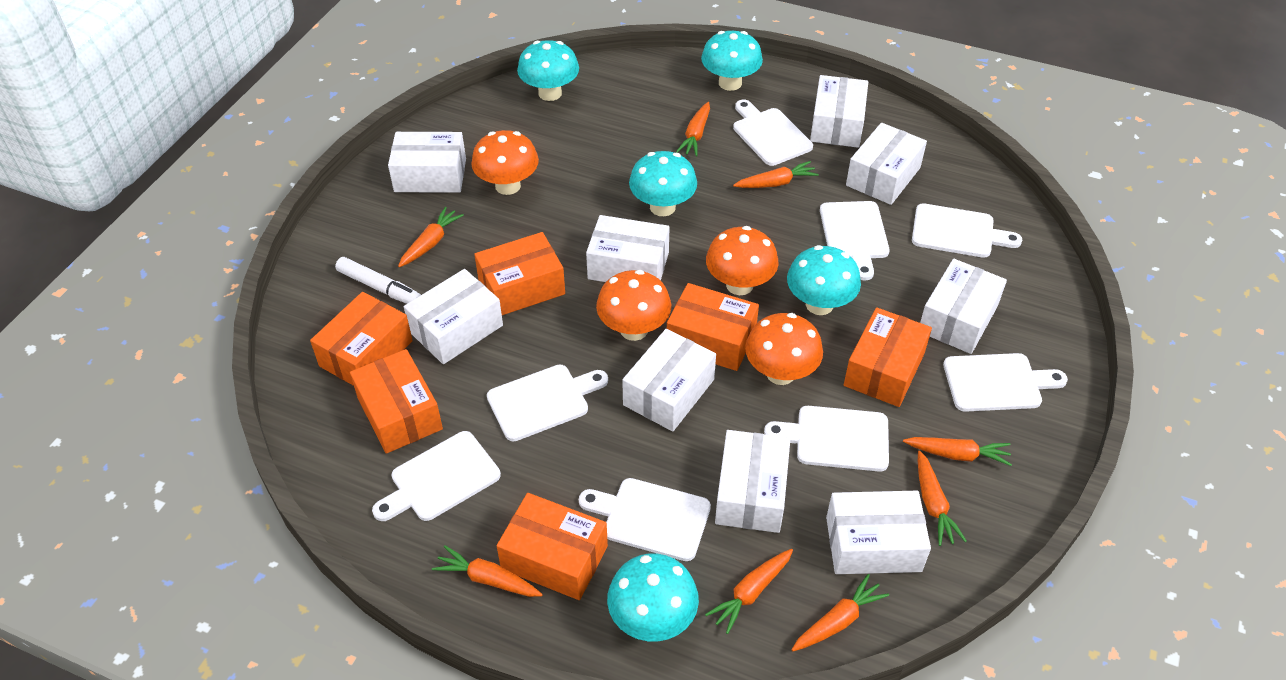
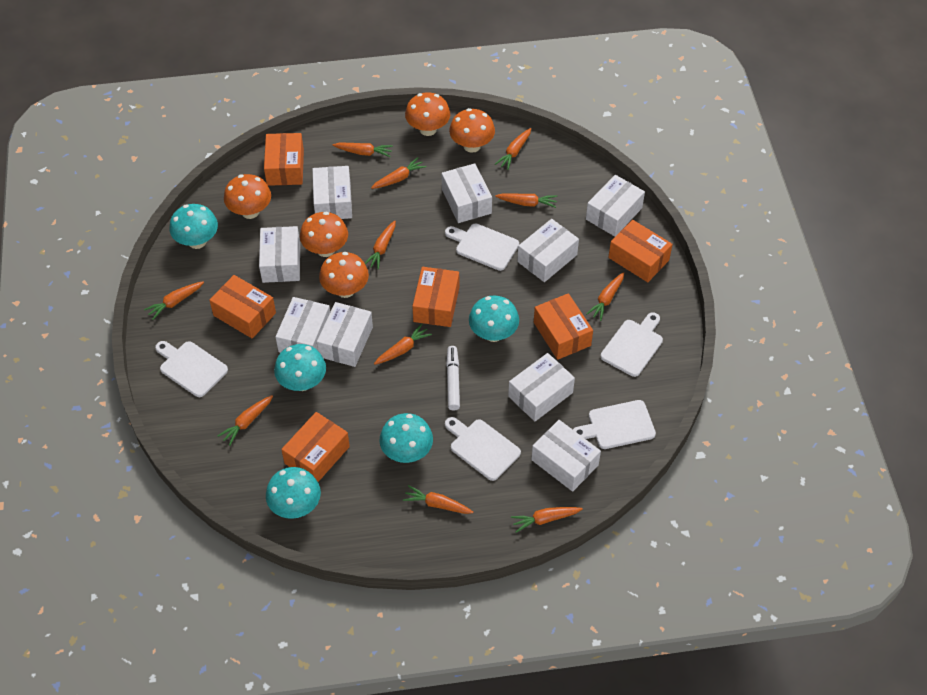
orange carrot: [398,207,464,267] [432,545,543,597] [676,102,710,156] [705,549,793,634] [733,161,819,188] [791,574,889,651] [903,437,1012,466] [918,451,967,546] = 8 -> [144,282,204,320] [218,395,273,446] [333,143,393,157] [365,220,396,270] [371,157,426,189] [374,324,432,365] [403,485,473,514] [495,128,531,170] [495,193,557,208] [511,507,583,533] [586,272,624,321] = 11
orange mushroom: [471,130,539,195] [596,270,671,341] [706,226,779,295] [745,313,823,385] = 4 -> [224,174,271,219] [300,212,348,257] [319,252,369,298] [405,92,450,136] [449,108,495,153] = 5
white cutting board: [372,431,501,521] [487,364,608,441] [579,478,711,561] [733,100,813,166] [764,406,889,472] [820,201,890,281] [912,203,1022,258] [943,353,1068,412] = 8 -> [155,341,228,397] [445,224,519,271] [445,417,521,481] [573,400,656,449] [600,312,663,377] = 5

